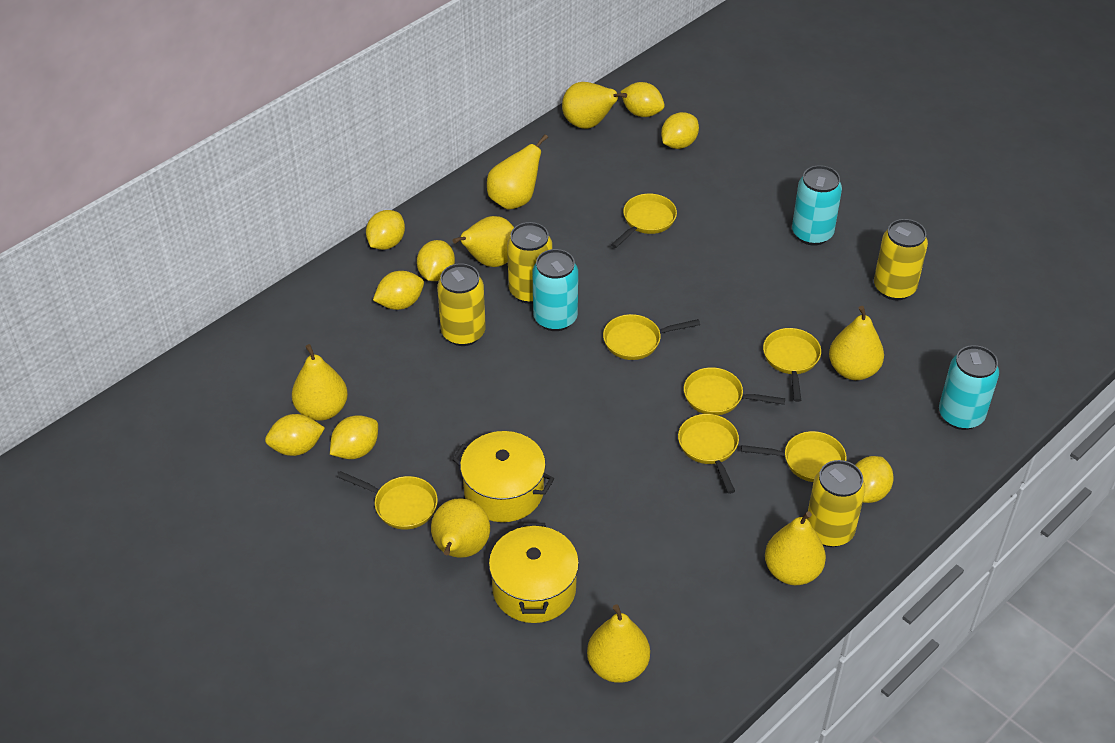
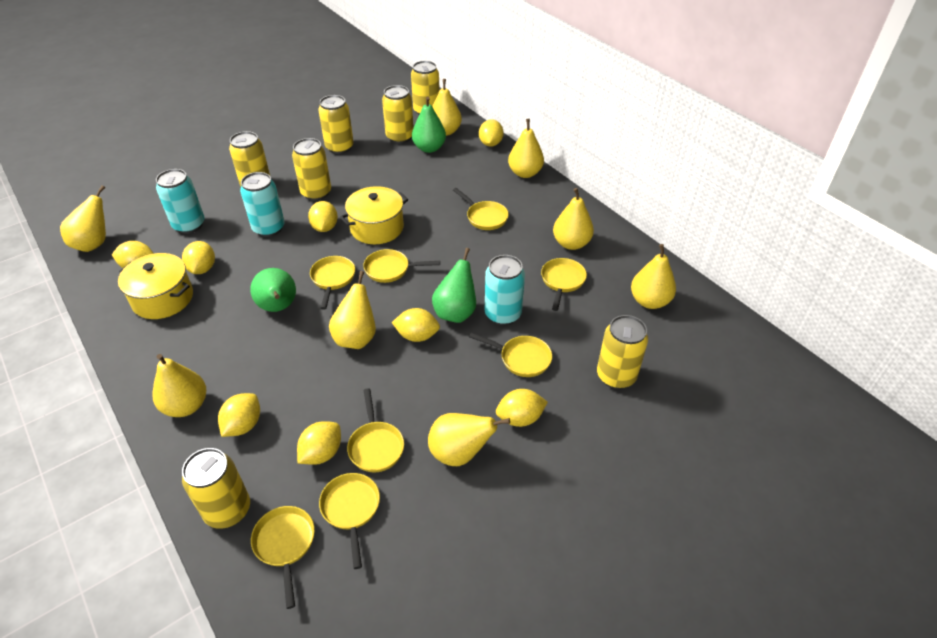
green pear: none = 0 -> [250,268,296,312] [412,97,446,153] [432,248,476,323] = 3
yellow can: [437,264,486,346] [507,222,552,304] [807,460,865,547] [874,219,928,301] = 4 -> [182,448,250,529] [229,131,270,186] [292,138,331,201] [318,95,354,154] [382,85,414,144] [411,61,440,115] [597,315,648,389] = 7
yellow pan: [337,471,438,530] [603,314,700,360] [611,194,677,248] [678,414,739,494] [684,367,785,415] [741,431,847,482] [763,328,821,402] = 7 -> [251,506,315,609] [310,256,355,310] [319,473,380,569] [347,388,404,472] [363,249,440,283] [453,188,509,230] [469,332,552,377] [541,258,587,311] = 8

